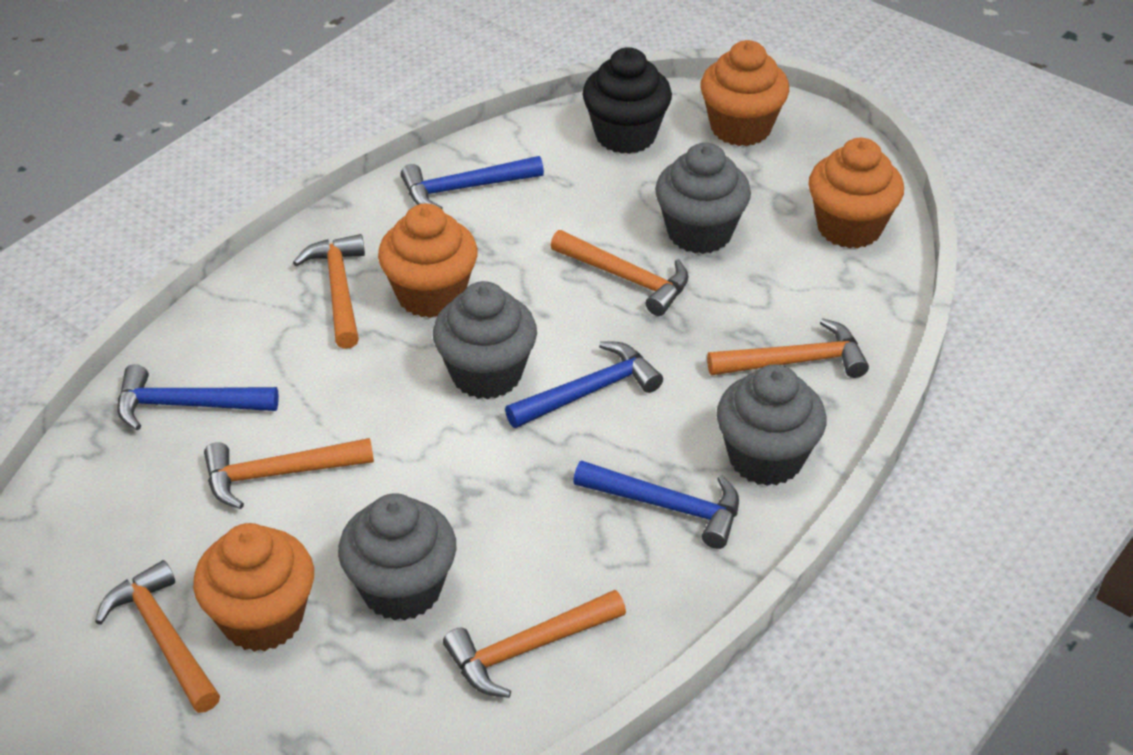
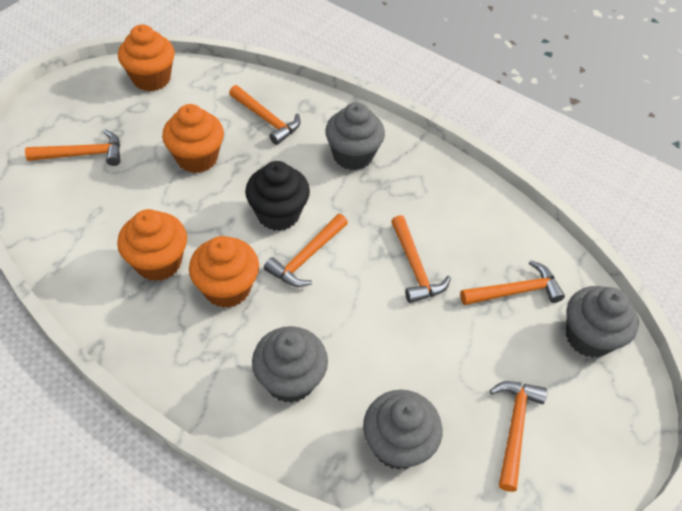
blue hammer: [117,364,279,430] [401,156,544,209] [505,341,663,428] [573,460,739,549] = 4 -> none = 0

